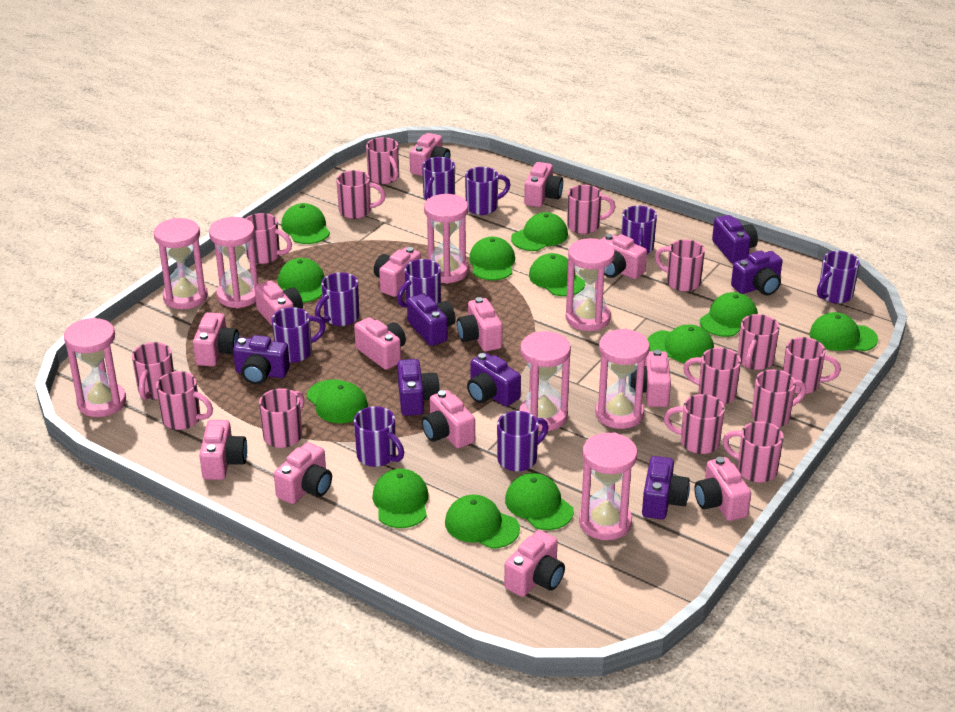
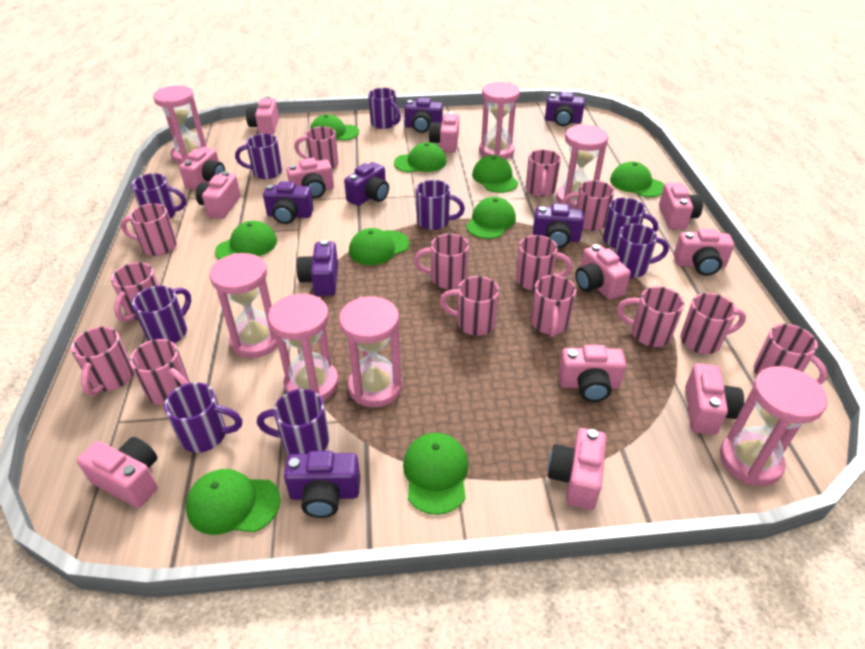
green cap: [278,258,325,303] [281,203,330,244] [307,379,368,423] [372,469,429,528] [445,495,520,549] [469,237,515,280] [505,473,574,530] [511,212,568,251] [529,253,585,296] [647,324,714,364] [700,292,758,337] [810,312,878,351] = 12 -> [186,469,281,535] [215,221,277,260] [310,114,359,141] [349,228,410,265] [394,142,447,173] [403,433,468,515] [466,197,516,239] [472,155,518,193] [610,161,664,197] = 9
pink camera: [193,312,239,366] [199,420,247,480] [255,281,303,326] [274,442,332,504] [354,317,406,370] [374,247,421,297] [410,133,450,176] [422,390,475,448] [457,297,503,351] [504,530,565,597] [524,162,563,207] [602,234,647,279] [628,349,671,407] [694,457,751,521] = 14 -> [77,437,158,508] [179,147,225,190] [196,171,241,219] [246,96,279,135] [286,158,334,199] [429,112,459,153] [548,428,606,510] [558,345,626,402] [575,244,631,300] [659,183,703,230] [674,229,734,276] [685,363,744,435] = 12
pink hourglass: [64,317,126,417] [154,218,208,309] [209,217,258,308] [424,194,469,284] [519,331,571,431] [566,238,615,331] [579,432,638,540] [595,329,650,429] = 8 -> [153,85,207,164] [210,253,278,358] [268,294,339,401] [339,296,402,407] [479,82,520,159] [556,124,608,209] [720,366,828,486] = 7

